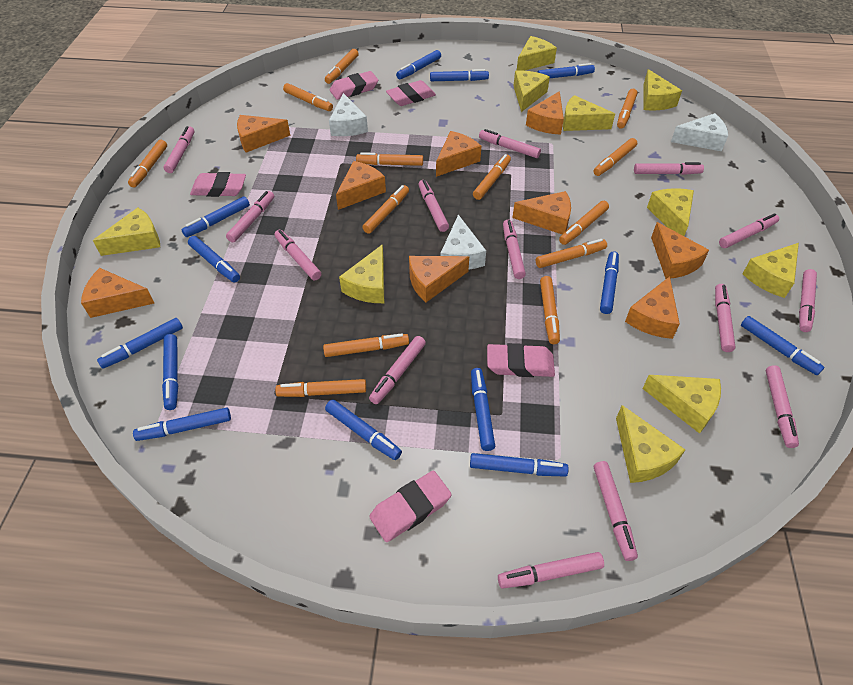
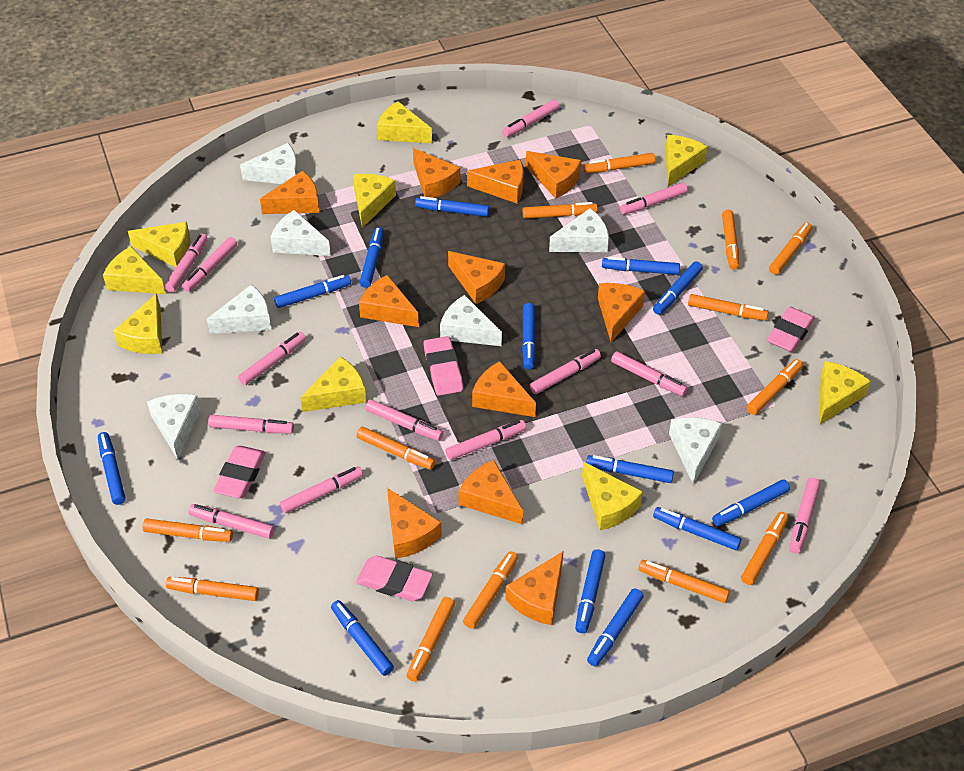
orange cheese: [81,268,154,318] [237,115,290,152] [336,161,386,210] [409,256,469,302] [436,131,482,177] [512,191,571,234] [526,91,564,135] [625,276,680,339] [651,222,709,279] = 9 -> [260,171,319,214] [359,275,419,327] [387,488,442,559] [413,148,461,198] [448,251,505,304] [458,460,523,525] [467,159,524,204] [472,361,536,417] [505,551,564,625] [526,151,581,199] [598,283,645,342] = 11
pink eraser: [190,172,246,197] [330,71,378,100] [369,471,452,542] [386,80,436,106] [487,343,555,377] = 5 -> [213,446,266,498] [356,556,433,601] [424,336,463,396] [767,307,815,352] = 4
pink marker: [164,126,194,173] [226,191,274,242] [274,230,321,280] [369,336,426,404] [418,180,449,232] [479,129,541,158] [498,552,604,589] [503,220,526,279] [594,461,638,561] [634,162,704,175] [715,284,735,352] [719,213,779,248] [766,365,799,448] [799,269,817,332] = 14 -> [164,233,208,292] [182,237,237,292] [188,504,275,539] [208,415,294,433] [238,332,306,385] [280,466,363,513] [365,399,443,441] [446,420,526,460] [502,99,560,137] [530,349,601,394] [611,351,688,396] [620,182,688,215] [789,478,821,554] = 13
white cheese: [329,93,368,136] [441,215,486,269] [671,113,728,151] = 3 -> [147,394,201,459] [207,285,272,334] [240,143,298,184] [270,210,331,256] [440,295,502,346] [549,208,609,252] [669,417,722,485] = 7
yellow cheese: [93,208,160,256] [339,244,384,303] [513,71,550,112] [517,36,557,71] [563,95,615,131] [616,405,685,483] [642,375,721,434] [643,69,682,110] [647,188,694,236] [742,243,799,298] = 10 -> [103,246,166,294] [113,293,163,354] [128,222,190,267] [300,357,366,412] [353,174,396,228] [377,101,432,143] [582,462,643,530] [665,135,707,187] [820,361,871,425] = 9

